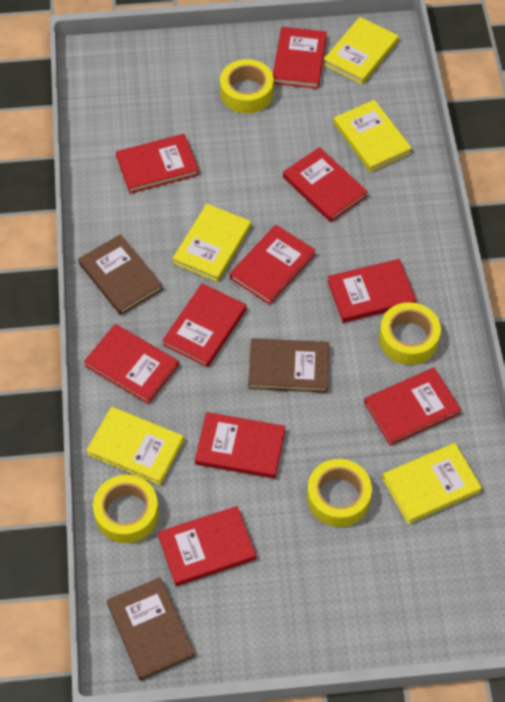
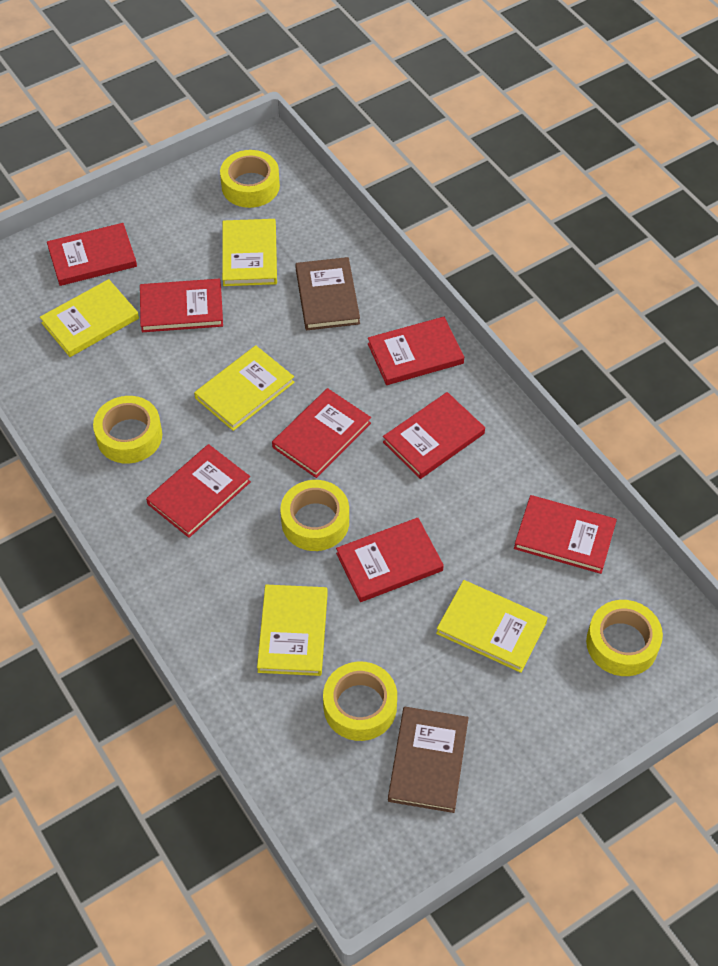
brown book: [78,234,163,315] [107,577,195,680] [248,338,329,393] = 3 -> [295,257,360,330] [388,707,469,813] = 2
red book: [84,324,179,404] [116,134,199,194] [158,506,256,586] [162,283,246,367] [195,412,285,479] [230,225,316,305] [273,27,327,89] [283,147,368,222] [327,259,416,323] [364,368,461,446] = 10 -> [47,223,137,286] [140,279,223,332] [146,444,251,538] [272,388,371,478] [336,517,444,602] [368,317,464,385] [383,392,485,479] [514,495,617,574] = 8
yellow tape: [93,475,159,543] [220,59,274,114] [307,459,372,527] [379,302,441,365] = 4 -> [93,396,162,464] [220,150,280,208] [280,480,349,551] [323,662,397,741] [586,600,663,676] = 5

